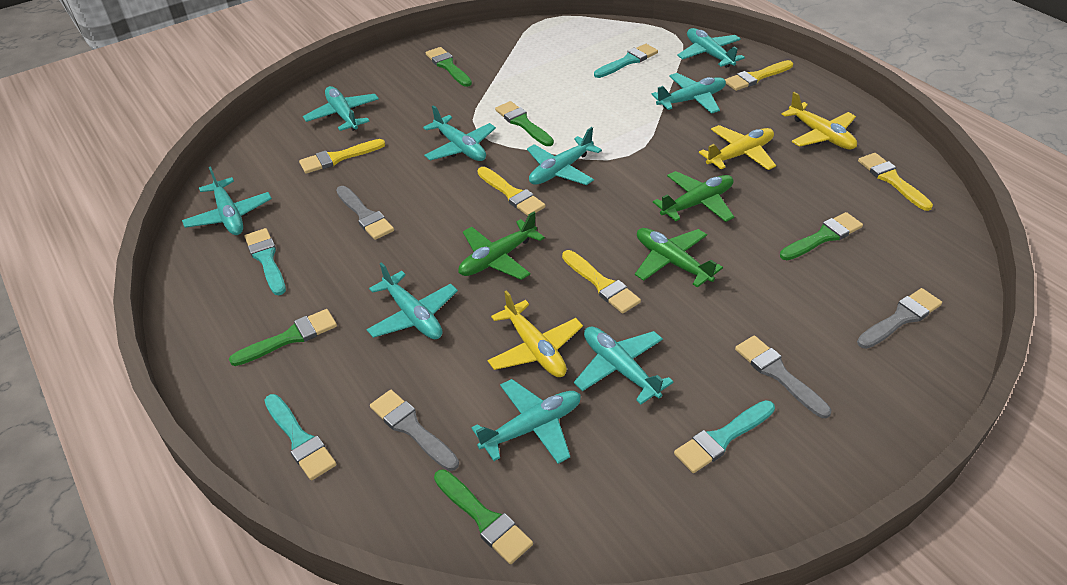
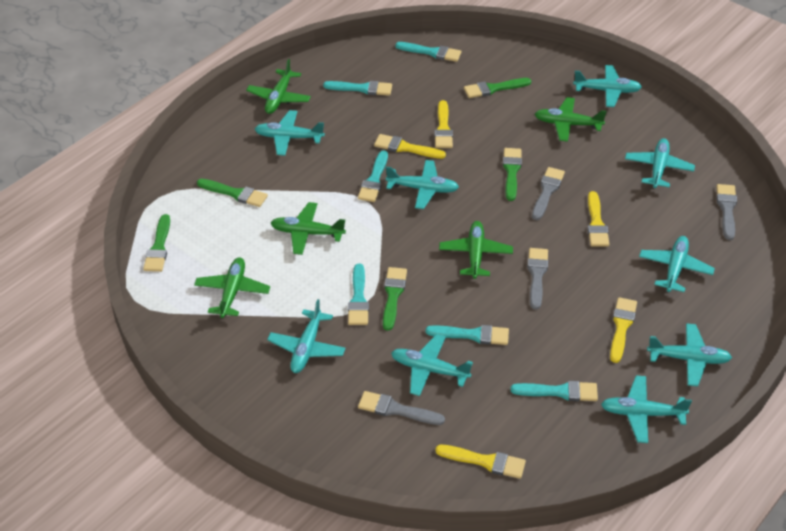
green plane: [458,212,545,280] [635,228,723,288] [653,171,734,222] = 3 -> [194,257,270,318] [246,59,311,114] [271,202,346,255] [439,221,513,279] [535,97,607,142] = 5
turquoise brush: [244,228,286,295] [264,394,336,480] [594,44,658,78] [674,400,775,473] = 4 -> [323,81,392,96] [348,264,369,325] [358,150,388,202] [395,42,461,62] [426,325,509,345] [511,381,598,401] = 6
yellow plane: [488,290,583,377] [699,125,776,170] [782,92,857,149] = 3 -> none = 0

